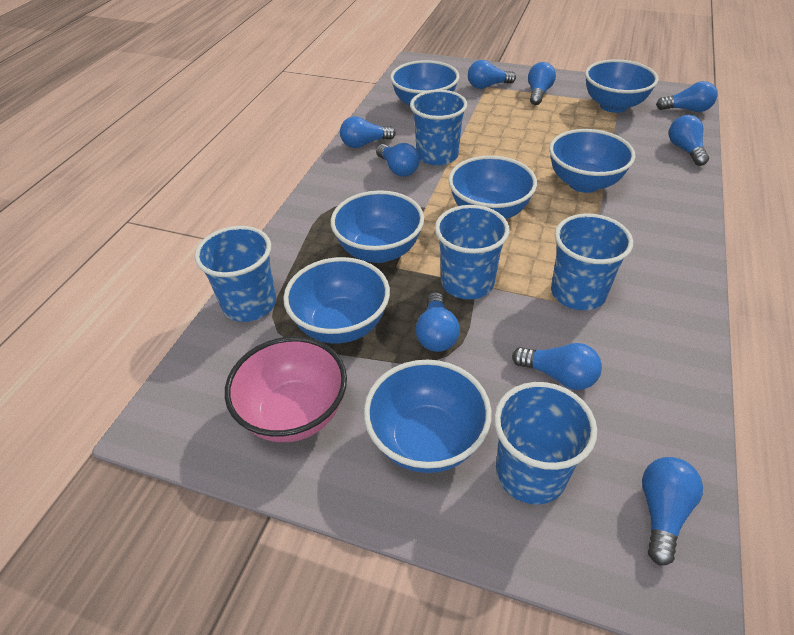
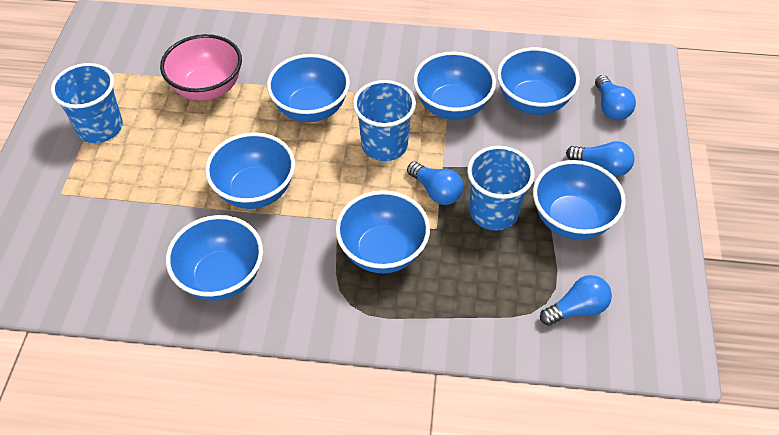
blue cup: [194,226,276,322] [410,90,467,166] [435,205,509,299] [494,382,597,505] [551,214,633,310] = 5 -> [51,63,123,143] [353,80,416,161] [467,146,535,231] = 3
blue light bulb: [340,116,396,148] [376,143,420,177] [416,292,460,352] [468,60,516,89] [512,343,602,390] [528,62,556,105] [642,457,703,566] [656,81,717,112] [669,115,709,166] = 9 -> [407,162,463,205] [540,275,612,326] [566,141,635,177] [595,75,636,120] = 4

